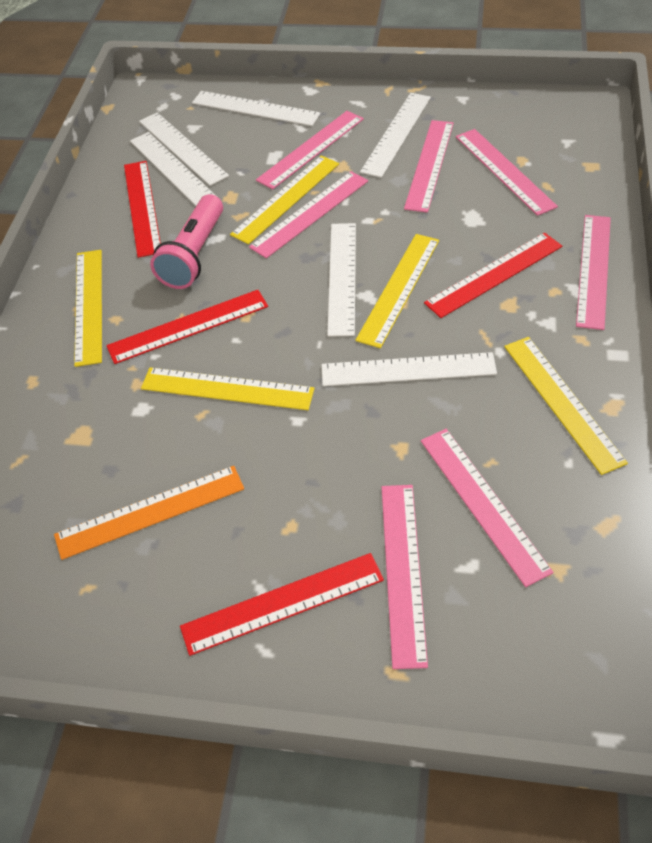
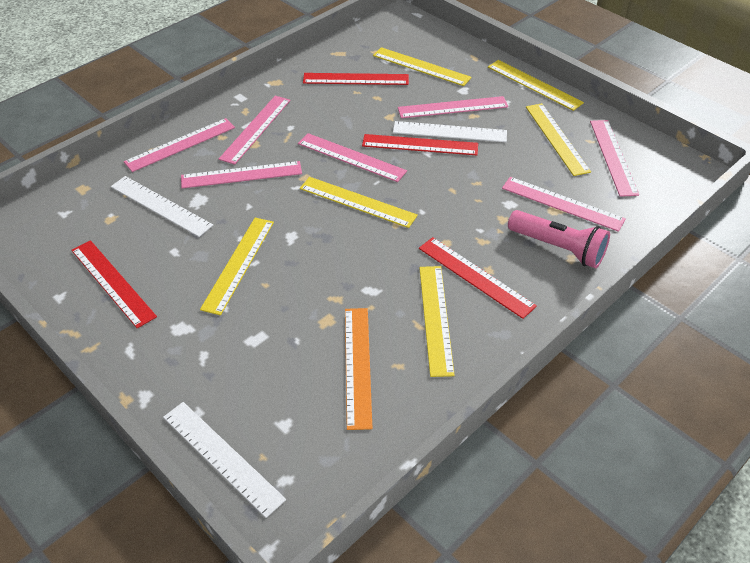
white ruler: [130,132,216,206] [139,112,229,186] [192,91,320,126] [322,352,497,386] [327,223,356,337] [360,93,431,178] = 6 -> [111,176,213,237] [163,402,286,518] [393,121,507,142] = 3
yellow ruler: [74,250,102,367] [141,367,315,410] [230,155,339,245] [355,234,439,348] [504,337,628,475] = 5 -> [200,218,274,315] [300,177,418,228] [373,47,472,86] [419,266,455,377] [488,60,584,111] [526,103,591,176] = 6

